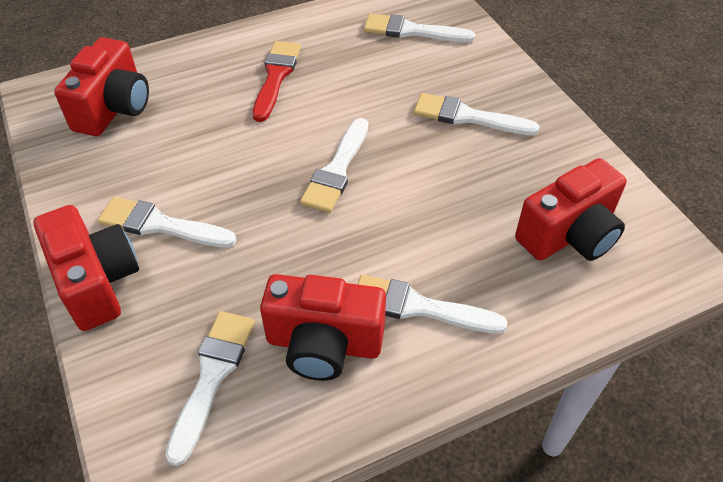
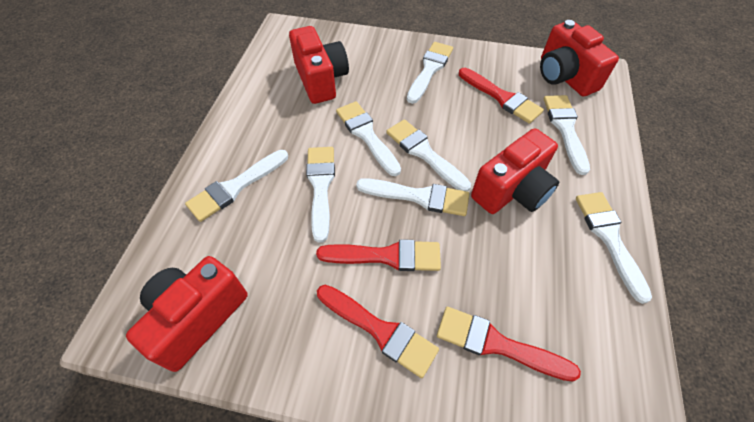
red brush: [253,41,301,122] = 1 -> [316,239,441,271] [317,285,439,378] [437,307,581,382] [459,68,544,124] = 4
white brush: [98,197,237,248] [165,311,255,466] [300,118,368,213] [358,275,508,334] [364,13,475,42] [414,93,540,135] = 6 -> [185,150,288,222] [306,147,335,243] [336,101,401,176] [356,178,469,216] [387,119,471,192] [407,42,453,104] [544,95,590,175] [576,192,652,304] = 8

